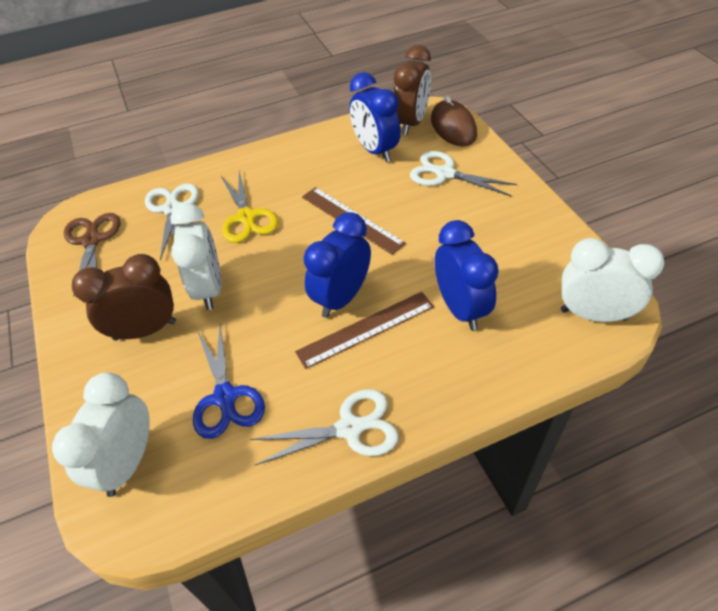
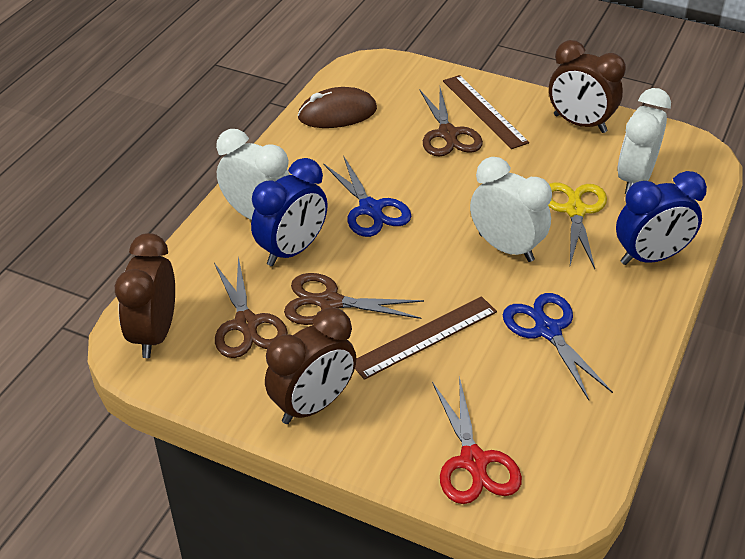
blue clock: [304,212,371,318] [349,72,401,162] [435,220,499,331] = 3 -> [251,158,328,266] [616,171,707,265] = 2
blue scissors: [193,324,265,439] = 1 -> [323,155,411,237] [503,293,613,400] = 2
brown clock: [72,254,176,341] [394,45,431,135] = 2 -> [115,233,175,358] [265,308,356,424] [549,40,626,133] = 3
brown scissors: [64,213,120,296] = 1 -> [214,256,288,358] [284,273,424,325] [419,88,483,156] = 3
red scissors: none = 0 -> [432,376,522,504] = 1
white scissors: [145,183,199,260] [250,389,399,465] [410,151,517,196] = 3 -> none = 0

